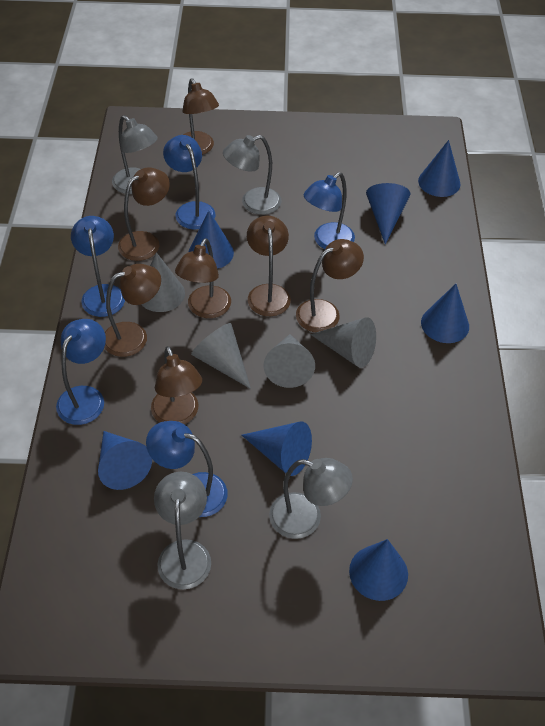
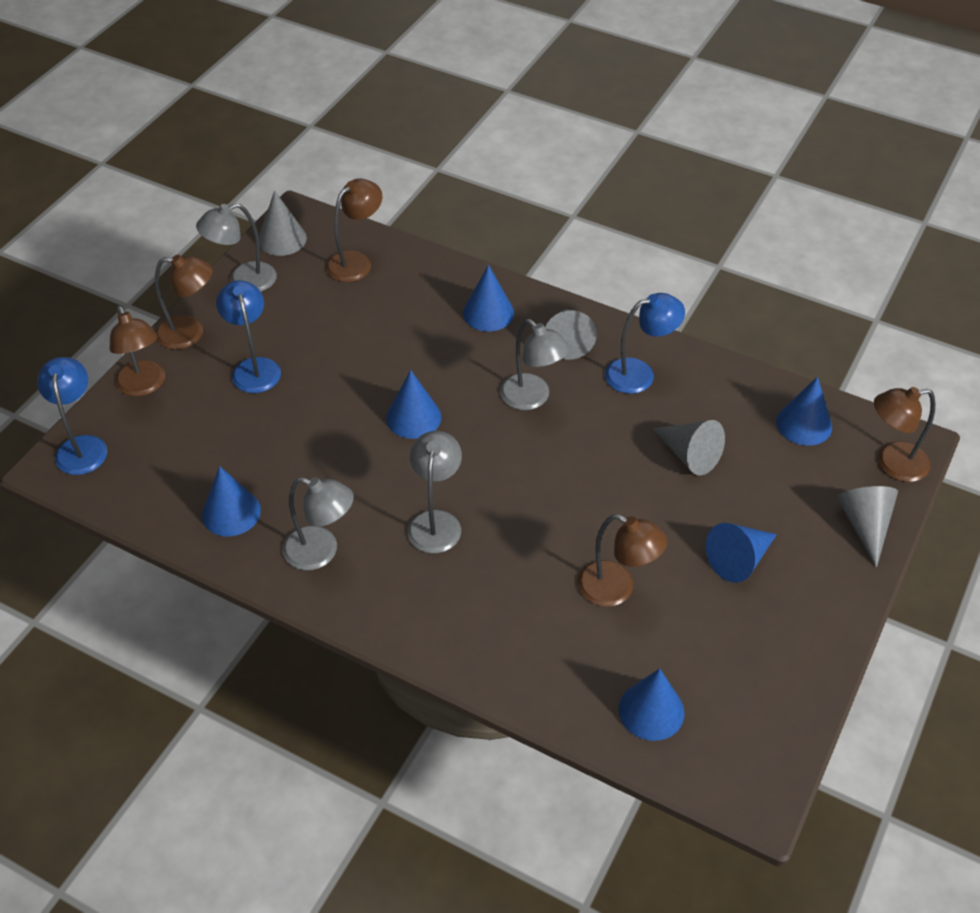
blue cone: [98,431,152,490] [189,211,234,269] [242,421,312,476] [349,539,408,601] [366,183,410,245] [418,140,461,197] [421,284,469,343] = 7 -> [202,466,261,537] [386,370,442,439] [463,265,514,332] [619,668,685,741] [706,523,777,583] [776,377,832,446] = 6
blue lamp: [56,319,106,425] [71,216,125,317] [146,421,228,517] [163,135,216,230] [303,172,355,249] = 5 -> [37,357,107,475] [216,280,281,393] [605,293,685,394] = 3
brown lamp: [104,264,161,357] [118,168,170,261] [151,346,202,424] [175,238,231,318] [183,78,219,155] [247,216,291,316] [296,239,364,332] = 7 -> [110,306,165,396] [155,255,213,349] [326,179,382,282] [577,514,667,607] [874,387,935,482] = 5

